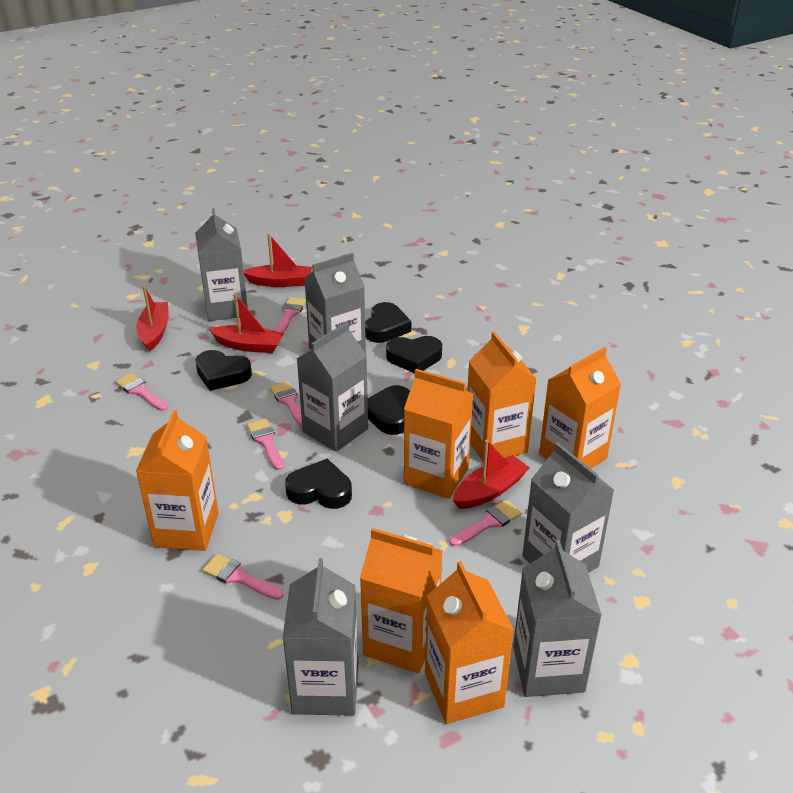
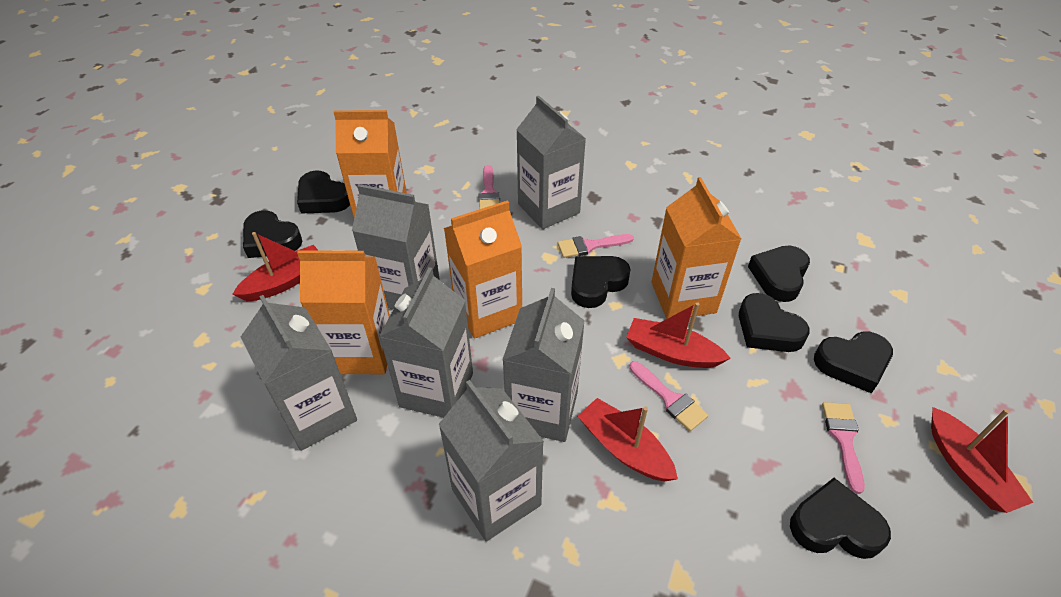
black heart: [195,350,252,391] [285,459,352,509] [365,302,411,343] [368,385,410,435] [386,336,442,373] = 5 -> [243,210,302,258] [297,171,350,214] [571,256,631,308] [739,293,810,352] [748,246,810,302] [790,478,891,559] [814,332,893,393] = 7
orange carton: [136,410,219,551] [360,528,443,673] [404,369,473,499] [425,561,514,724] [467,332,536,461] [539,347,621,469] = 6 -> [297,250,390,374] [334,110,407,218] [444,200,522,339] [651,177,741,319] = 4
pink brush: [115,373,168,411] [202,554,283,600] [247,418,284,470] [270,381,302,427] [275,297,306,333] [450,499,522,547] = 6 -> [479,165,500,209] [557,234,634,258] [629,361,708,431] [822,402,865,494] = 4

